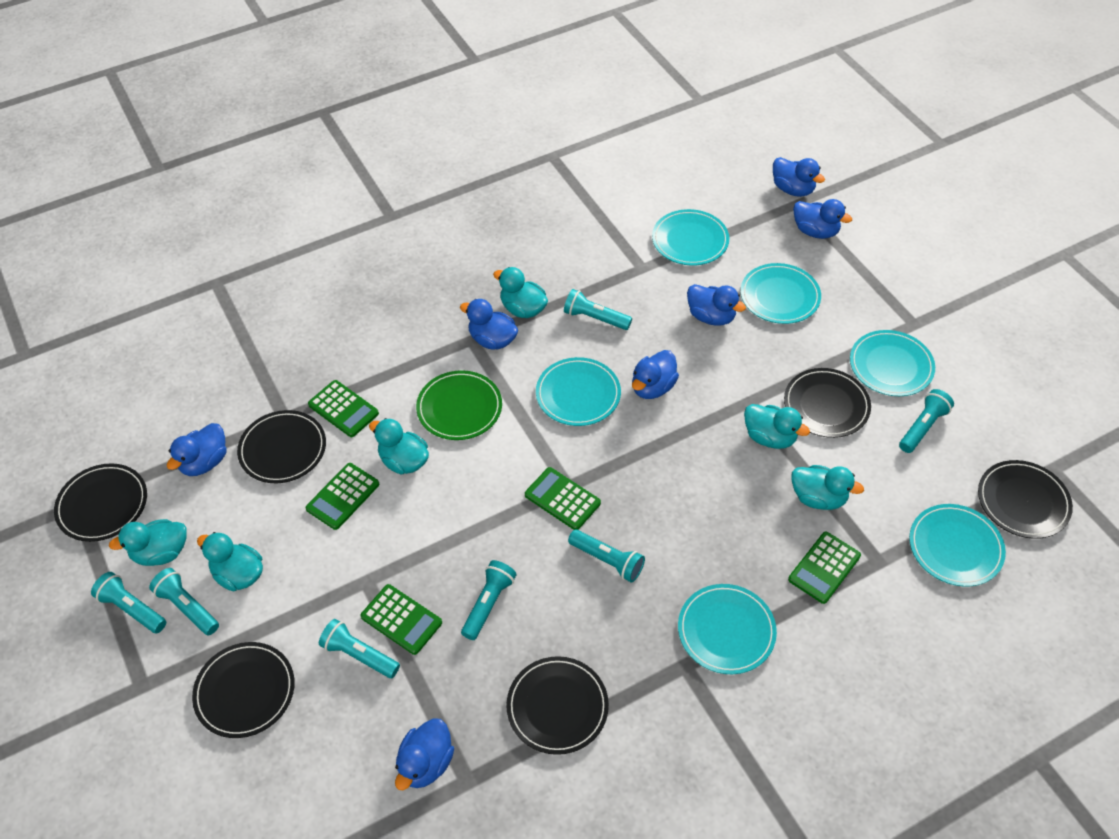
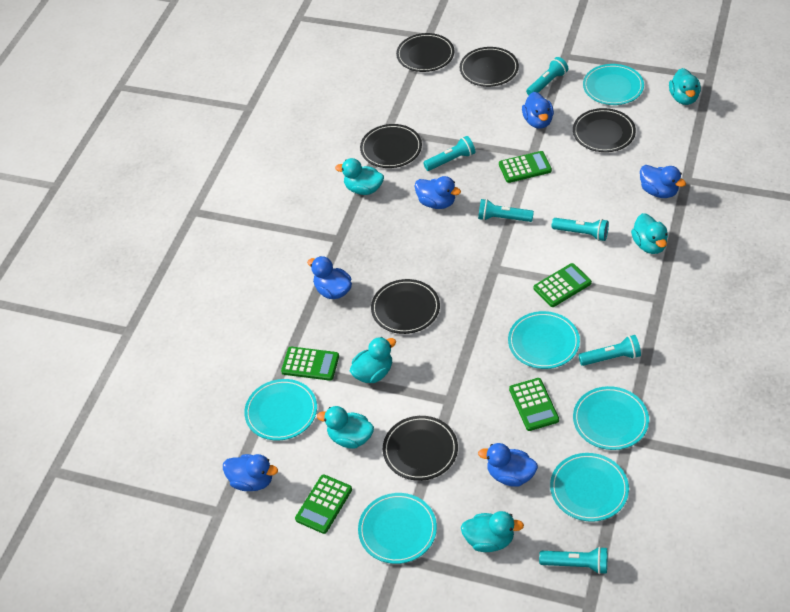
blue duck: [167,423,227,476] [395,718,454,790] [460,299,518,350] [632,350,679,399] [687,284,746,326] [773,157,825,197] [793,199,852,239] = 7 -> [223,454,278,491] [307,256,352,299] [415,176,461,209] [478,443,538,487] [522,92,554,129] [640,165,686,198] = 6
green plate: [416,370,502,440] = 1 -> none = 0
turquoise flashlight: [91,572,166,633] [149,568,219,636] [319,619,400,678] [461,560,517,640] [564,289,632,330] [568,530,645,582] [899,389,954,453] = 7 -> [423,136,475,171] [478,199,534,222] [526,57,568,95] [539,547,607,574] [552,218,609,241] [579,335,641,366] = 6

